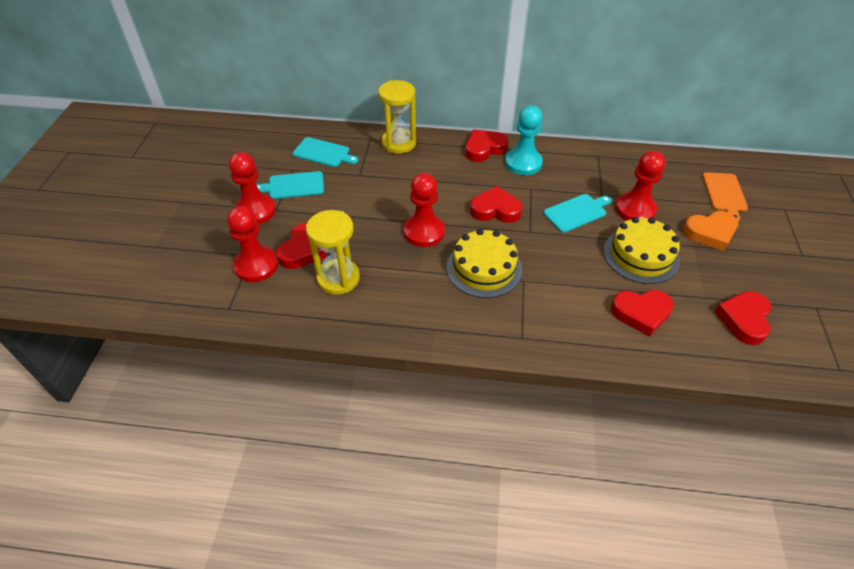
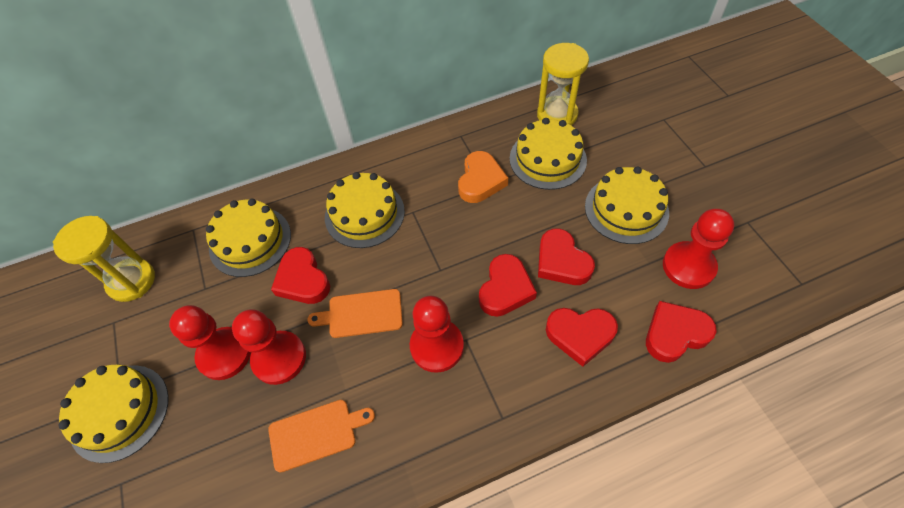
orange cutting board: [702,172,748,222] = 1 -> [268,400,375,473] [307,289,403,338] = 2
turquoise cutting board: [257,171,324,199] [293,137,358,167] [543,194,612,233] = 3 -> none = 0
turquoise pawn: [505,105,543,175] = 1 -> none = 0
yellow cake: [446,229,522,298] [604,217,680,284] = 2 -> [58,364,169,463] [206,199,291,277] [325,172,405,248] [510,118,587,190] [585,166,669,244] = 5

